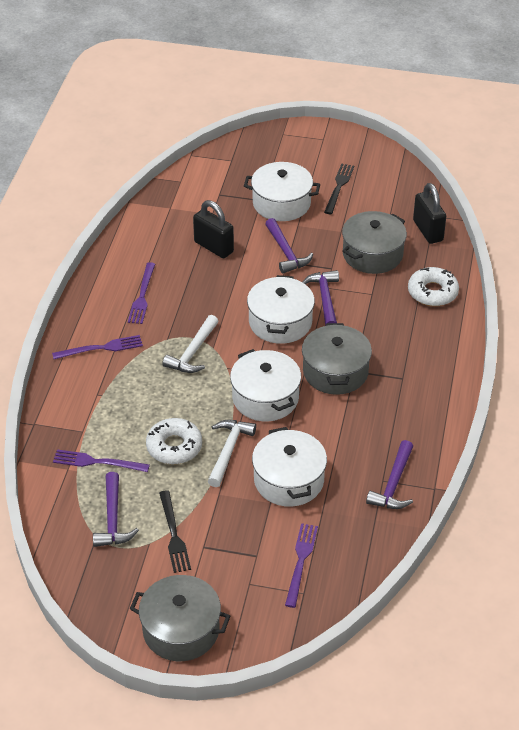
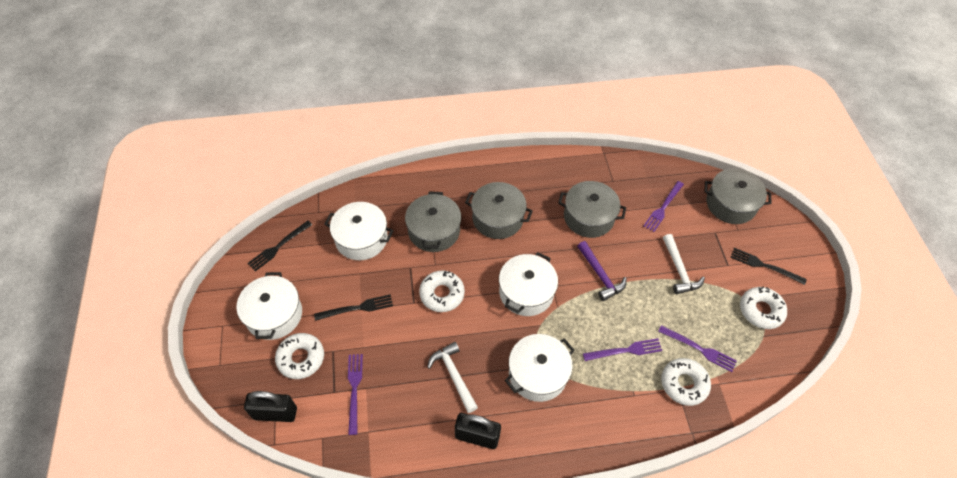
black fork: [159,490,191,573] [324,163,354,214] = 2 -> [247,221,312,271] [314,294,393,321] [730,248,807,285] = 3
grey pot: [130,575,230,661] [302,323,372,395] [342,211,407,274] = 3 -> [405,191,461,252] [465,182,533,239] [558,181,626,238] [704,168,771,224] = 4
purple hammer: [93,472,139,547] [265,218,313,273] [303,270,339,326] [366,440,413,509] = 4 -> [577,241,626,301] = 1
white donut: [146,418,202,464] [408,267,459,306] = 2 -> [275,333,324,379] [419,270,465,312] [661,358,711,406] [740,287,787,329] = 4

